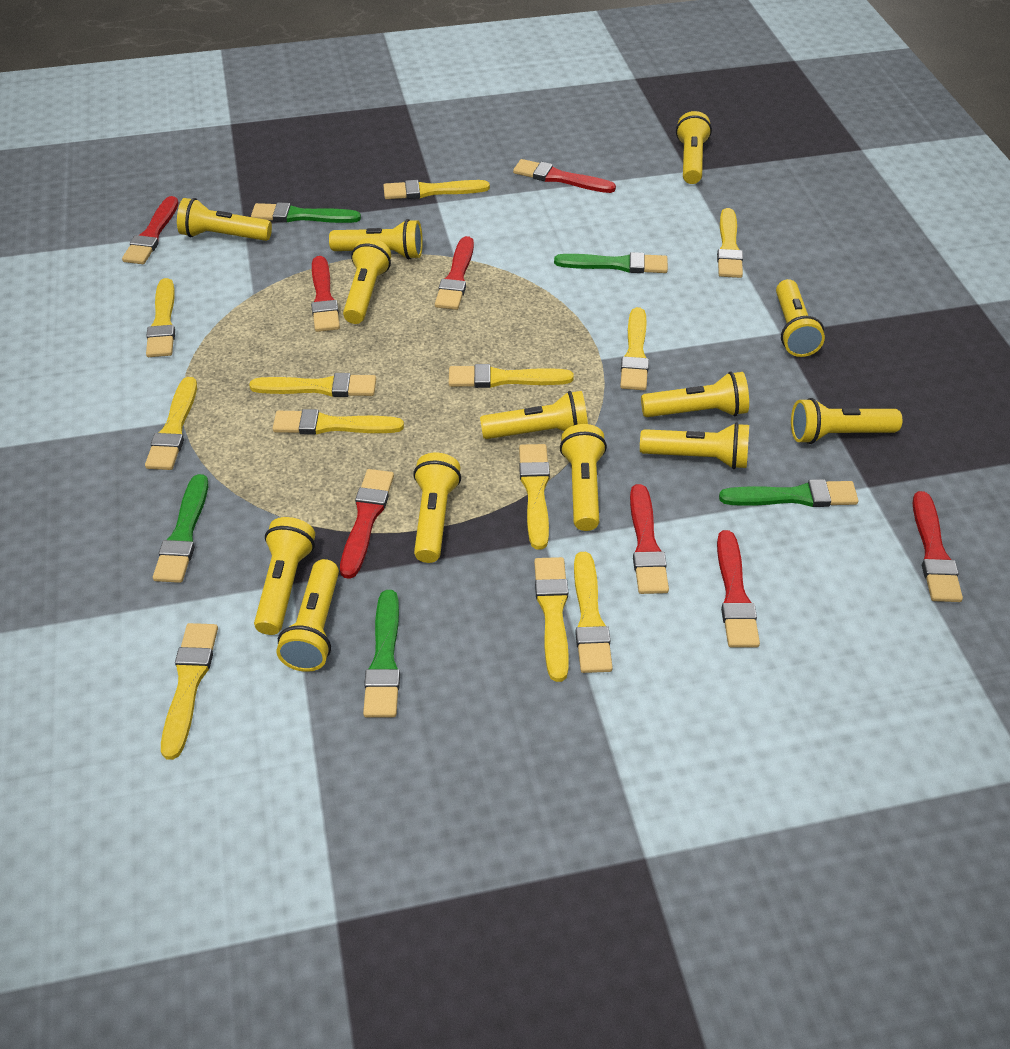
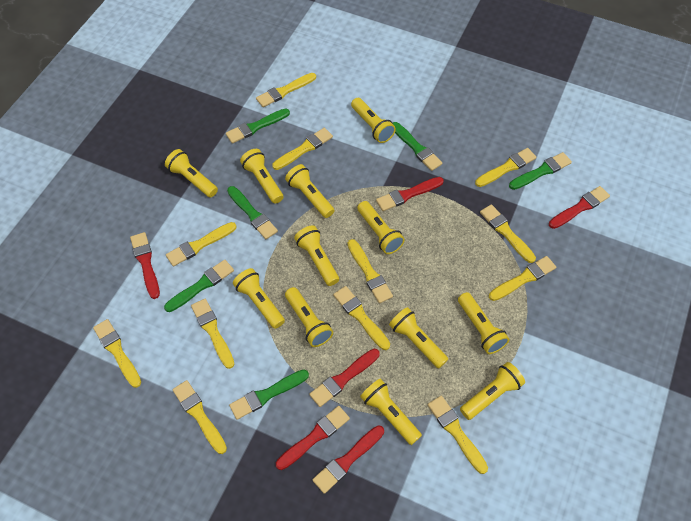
green brush: [153,474,208,583] [251,202,361,223] [363,590,400,717] [554,252,668,273] [719,479,859,507] = 5 -> [164,260,234,312] [226,108,290,143] [227,186,278,239] [229,370,309,420] [393,122,443,171] [509,152,572,190] = 6
red brush: [122,196,179,264] [311,256,340,332] [340,469,394,579] [435,236,474,310] [513,159,616,193] [630,484,669,594] [717,530,760,647] [912,491,963,602] = 8 -> [130,232,160,299] [276,406,350,470] [309,349,380,407] [313,426,384,494] [376,177,444,211] [549,186,610,229] = 6
yellow flashlight: [177,198,272,241] [254,517,315,635] [277,559,339,672] [329,219,423,260] [343,238,391,324] [413,453,461,563] [480,391,588,439] [560,424,607,531] [640,422,749,469] [641,371,749,417] [676,111,712,184] [776,279,825,357] [791,398,902,444] = 13 -> [165,149,218,198] [233,268,285,329] [240,149,284,204] [285,164,334,218] [285,287,333,347] [294,225,339,286] [351,98,396,143] [357,201,405,254] [360,379,422,445] [389,307,448,368] [458,292,509,354] [460,362,525,420] = 12

